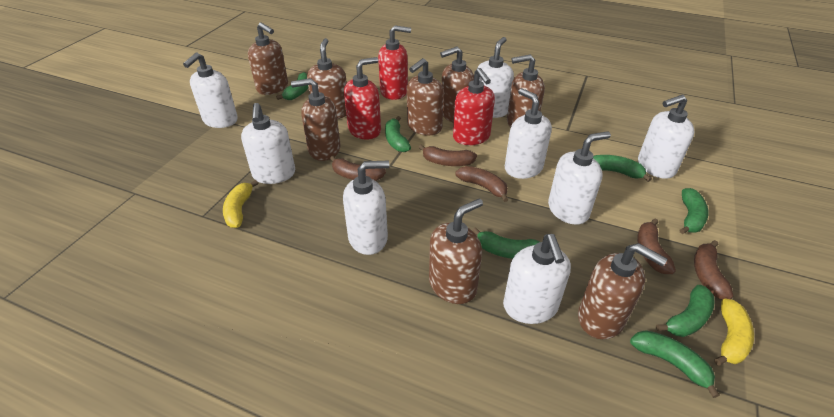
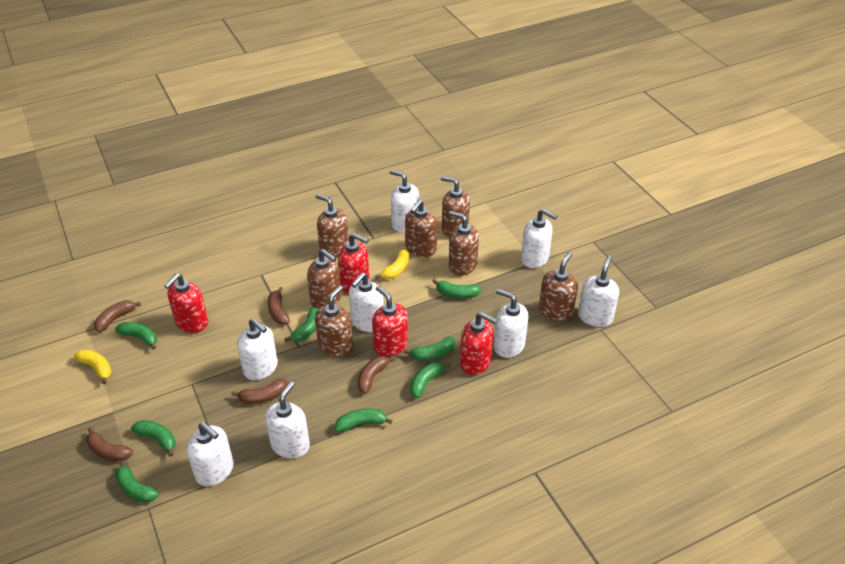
brown soap dispenser: [248,22,288,95] [291,78,341,161] [307,38,347,119] [407,58,444,135] [429,199,483,304] [440,46,474,123] [507,54,545,128] [578,243,667,339] = 8 -> [307,249,342,309] [315,194,349,257] [315,285,353,357] [405,200,437,257] [441,176,470,238] [449,211,479,276] [539,252,578,322] = 7
green banana: [276,72,308,100] [385,116,411,152] [472,227,539,259] [593,155,652,182] [630,330,720,398] [656,285,715,337] [680,188,709,234] = 7 -> [115,322,157,350] [115,460,159,503] [131,420,176,457] [285,307,318,342] [335,409,393,432] [404,337,455,361] [410,362,451,398] [432,279,481,298] = 8
red soap dispenser: [344,57,381,139] [378,25,411,100] [453,68,495,145] = 3 -> [164,274,208,333] [338,233,369,294] [372,286,408,357] [460,312,498,375] = 4

